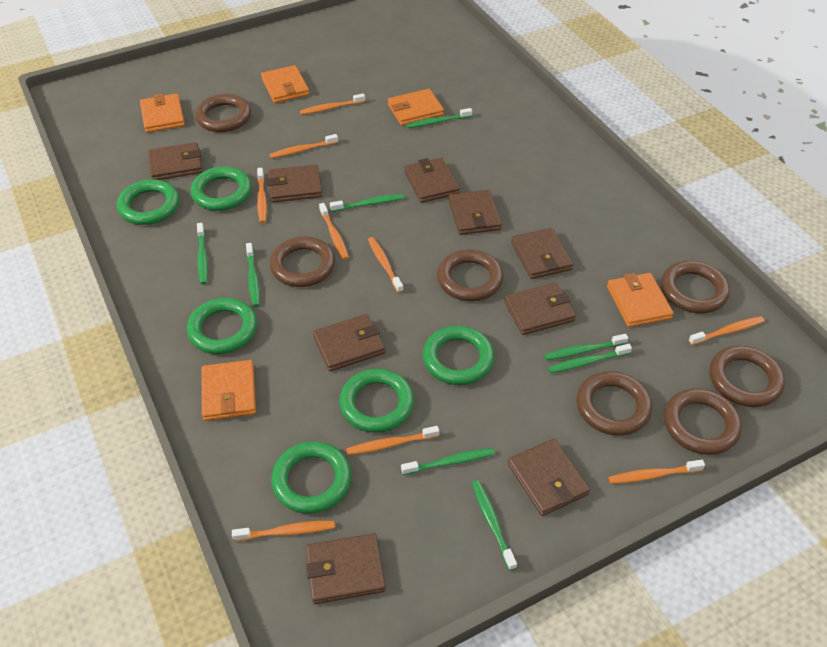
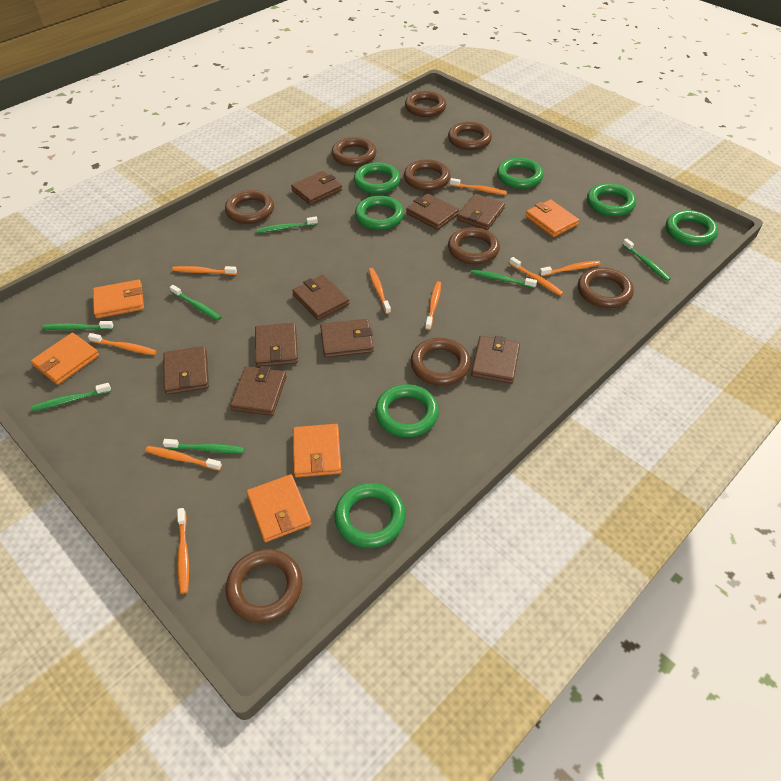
brown ring: [195,94,251,132] [270,237,335,287] [437,249,503,301] [577,371,652,436] [661,261,730,314] [664,388,742,455] [709,345,785,407] = 7 -> [225,190,274,224] [225,549,302,623] [332,137,376,167] [404,159,450,191] [405,91,446,117] [411,338,471,386] [448,122,492,150] [448,227,500,264] [578,267,634,308] = 9
green ring: [117,179,179,225] [187,298,257,354] [190,166,252,211] [271,441,351,514] [339,368,414,433] [422,326,494,385] = 6 -> [334,483,406,548] [354,162,401,194] [355,196,404,230] [375,384,439,437] [497,157,544,189] [587,183,636,217] [666,210,718,246] = 7
green toothbrush: [197,223,208,284] [246,243,260,307] [330,194,404,212] [401,448,495,475] [406,108,472,128] [472,480,517,570] [544,334,628,360] [548,344,632,373] = 8 -> [31,383,111,411] [42,321,114,330] [163,439,245,453] [170,285,221,320] [257,217,318,233] [471,269,537,288] [622,239,671,281] = 7

